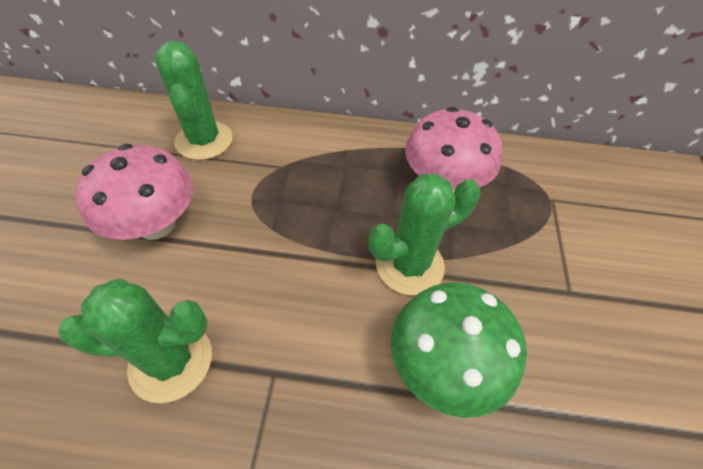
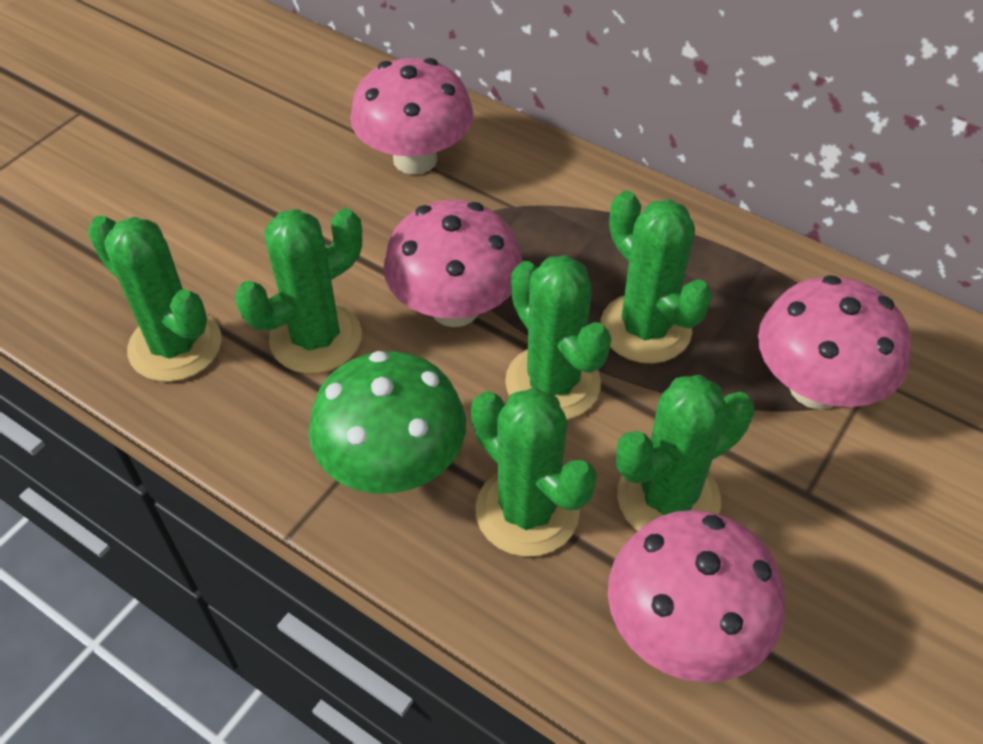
green cactus: [59,279,212,403] [155,41,233,160] [368,174,480,295] = 3 -> [88,215,222,382] [235,208,362,374] [471,387,597,557] [505,255,611,420] [600,191,712,364] [616,375,754,531] = 6
pink mushroom: [76,144,193,240] [405,107,502,193] = 2 -> [350,58,473,175] [383,200,523,327] [608,510,785,683] [758,275,911,409] = 4

